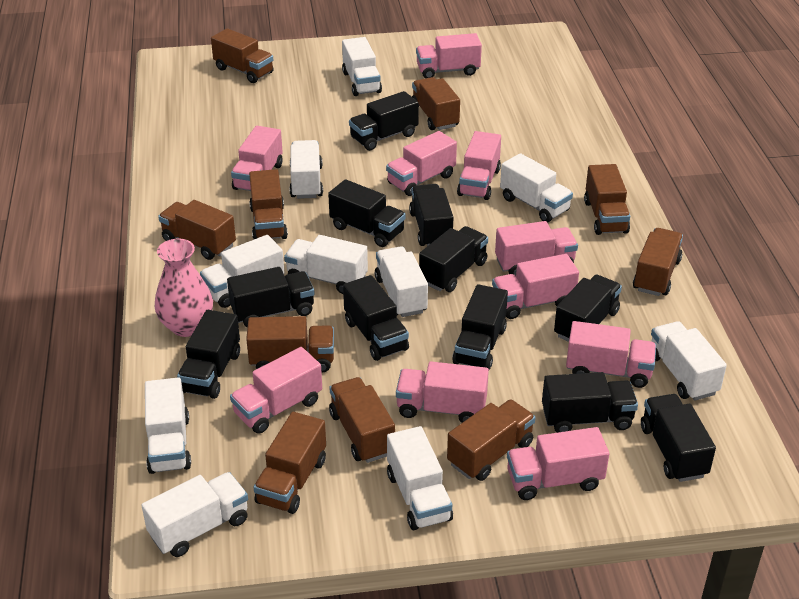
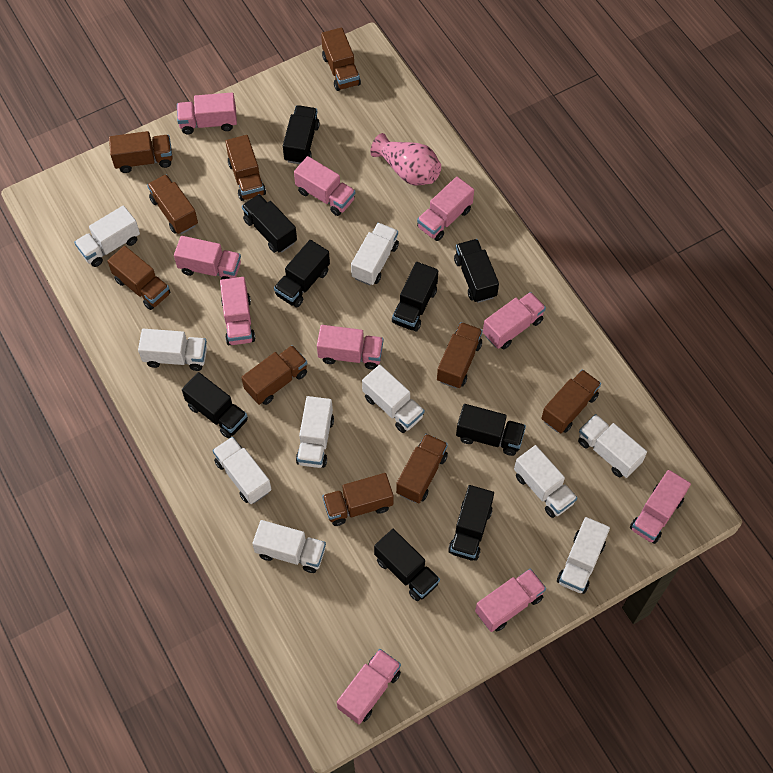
black truck: [177,310,240,399] [227,267,315,328] [328,179,406,247] [343,275,409,361] [349,91,419,151] [409,184,453,246] [419,226,488,292] [452,284,508,370] [542,372,638,433] [554,275,622,342] [641,394,716,482] = 11 -> [182,372,248,438] [242,194,297,253] [274,240,330,307] [283,105,320,164] [374,529,440,601] [392,262,438,332] [448,485,494,561] [454,239,499,303] [456,404,526,456] = 9

